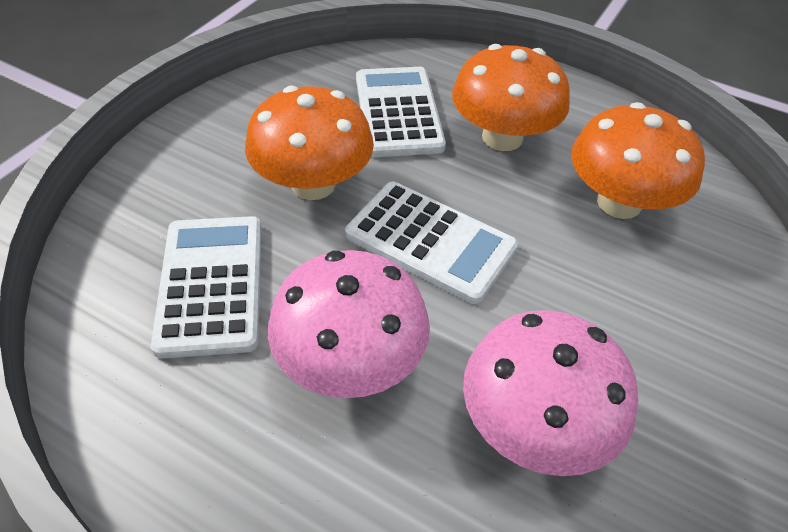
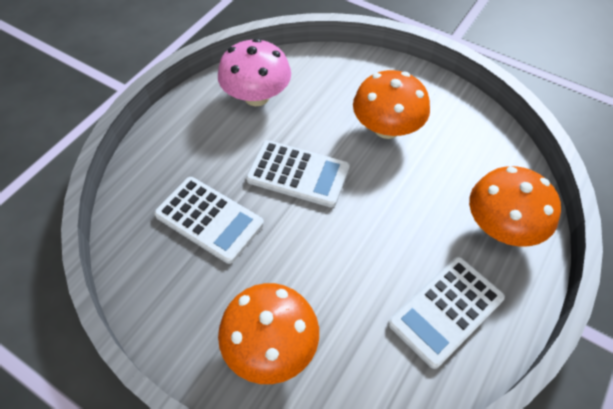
pink mushroom: [268,250,430,398] [463,310,638,476] = 2 -> [218,38,291,106] = 1

